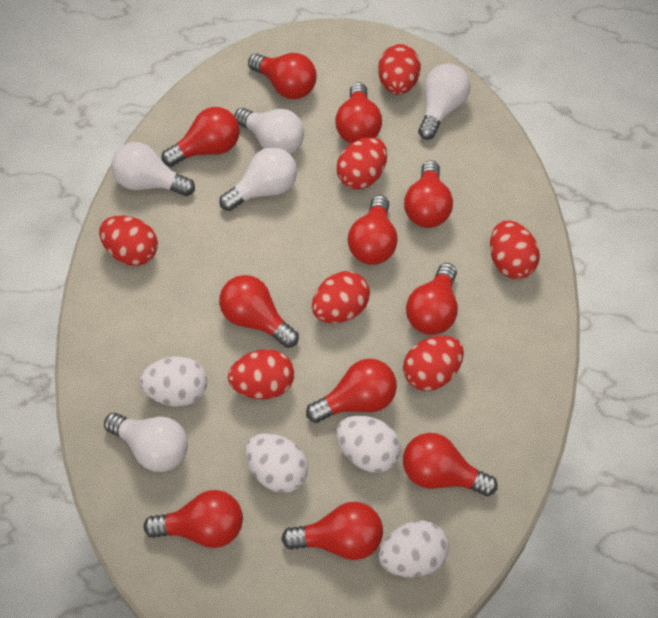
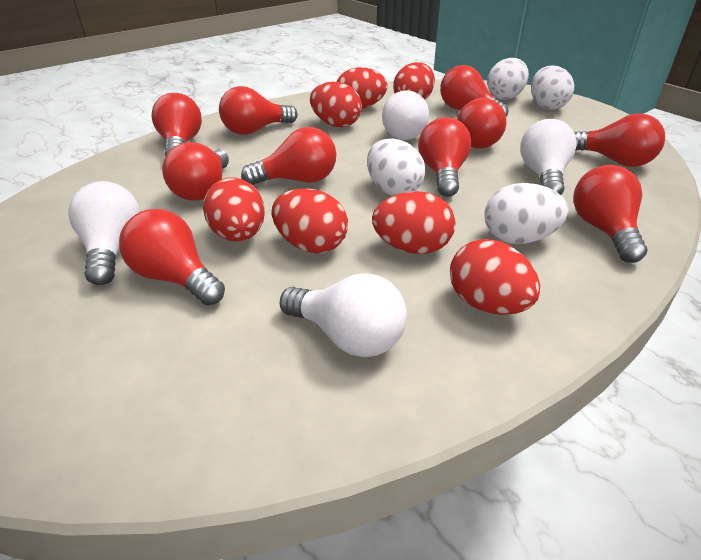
red light bulb: [144,490,243,548] [161,107,240,167] [219,275,299,348] [248,53,317,99] [281,502,383,560] [306,359,397,423] [335,82,382,143] [348,195,398,265] [403,433,498,496] [404,160,453,228] [406,263,458,335] = 11 -> [119,209,225,306] [151,93,202,156] [162,142,229,201] [219,86,298,135] [241,127,336,185] [418,117,472,197] [440,65,508,116] [457,98,506,149] [573,165,647,263] [574,114,665,167] = 10
white light bulb: [104,413,188,472] [111,142,195,196] [219,147,297,211] [234,108,304,154] [418,64,470,140] = 5 -> [68,181,140,285] [280,273,407,357] [382,90,429,140] [520,119,577,195] = 4

